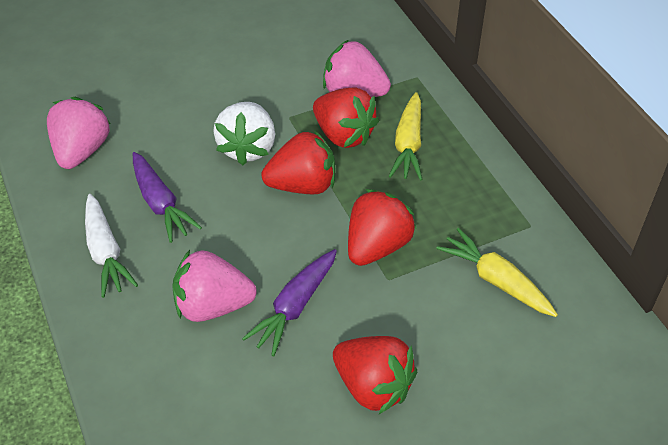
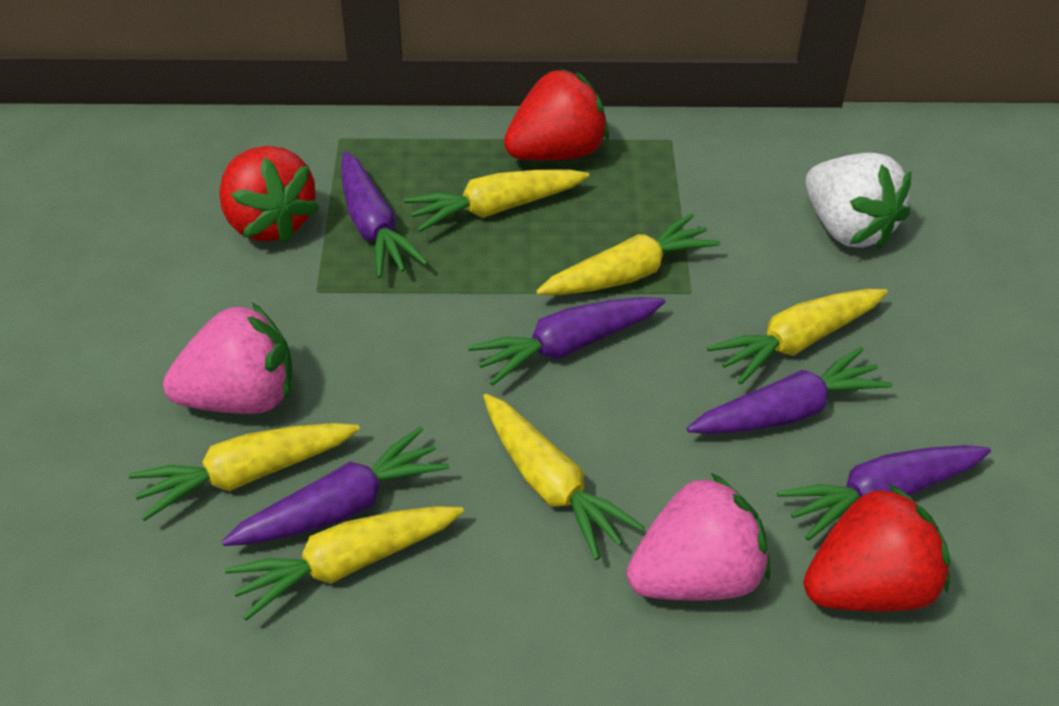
pink strawberry: [47,97,110,169] [172,250,257,322] [323,39,391,97] = 3 -> [163,302,292,414] [627,473,771,601] = 2
purple carrot: [133,152,202,243] [242,249,337,356] = 2 -> [222,427,449,546] [341,151,428,278] [468,297,665,386] [687,347,893,434] [777,445,991,541] = 5
red strawberry: [261,130,335,194] [313,88,379,148] [333,336,417,414] [348,189,416,266] = 4 -> [219,146,319,243] [504,68,609,160] [804,483,950,612] = 3
white carrot: [85,194,138,298] = 1 -> none = 0
yellow carrot: [389,92,423,181] [436,228,558,317] = 2 -> [129,423,360,521] [225,506,464,620] [404,170,589,232] [483,394,645,560] [536,213,720,295] [707,289,888,385] = 6

